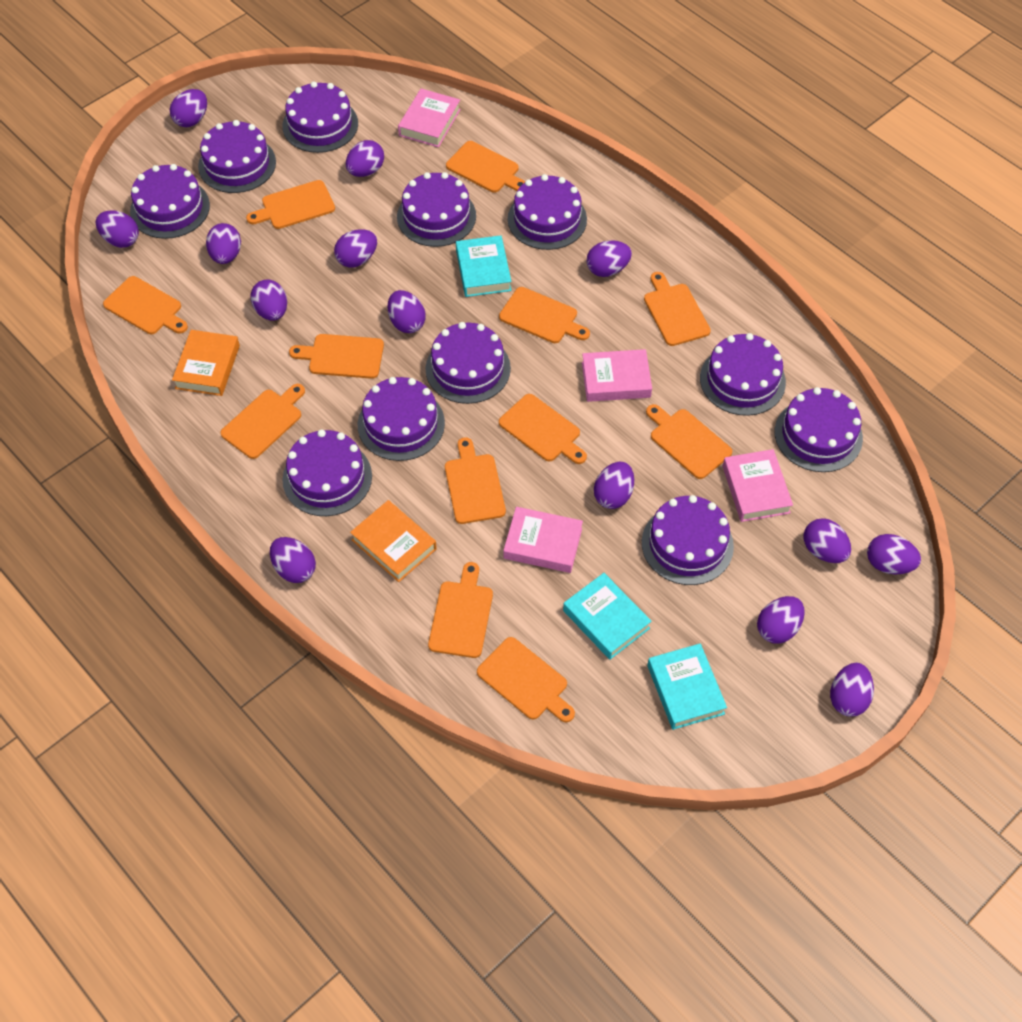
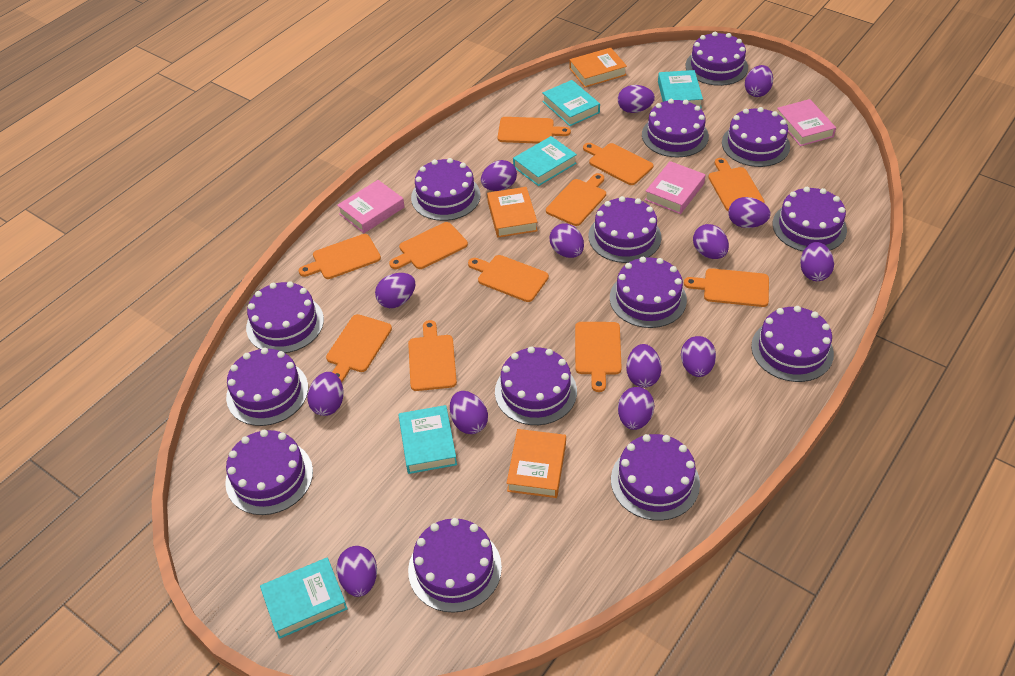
orange book: [172,330,240,396] [350,500,437,582] = 2 -> [487,187,538,238] [506,429,566,498] [569,48,627,87] = 3
orange cutting board: [103,276,188,334] [220,384,305,459] [246,180,335,229] [289,334,384,379] [428,562,493,658] [445,437,506,524] [446,141,525,193] [477,637,575,722] [499,287,590,343] [499,394,587,464] [644,272,711,346] [646,404,732,479] = 12 -> [299,234,381,279] [326,314,392,382] [389,222,468,269] [408,320,457,391] [468,255,549,302] [498,117,571,144] [546,173,606,226] [575,322,622,392] [583,143,653,185] [684,268,769,307] [708,158,765,212] = 11
pink book: [398,89,461,147] [503,507,583,573] [582,349,652,402] [723,449,793,522] = 4 -> [337,180,404,233] [645,161,705,214] [777,99,836,146] = 3
purple cake: [130,164,210,239] [198,120,276,193] [282,81,358,153] [282,429,372,516] [358,377,445,461] [397,172,476,247] [425,322,511,404] [508,174,587,250] [642,495,734,585] [700,333,786,416] [775,387,863,472] = 11 -> [225,430,313,515] [226,348,308,426] [246,281,324,353] [408,518,502,613] [411,158,481,221] [495,346,577,425] [588,196,661,263] [610,257,687,328] [611,434,700,521] [642,99,709,157] [686,32,748,86] [722,107,790,167] [751,306,834,382] [773,187,847,251] = 14
turquoise book: [456,235,512,297] [563,573,651,659] [647,643,727,730] = 3 -> [260,557,348,639] [398,405,457,474] [513,136,577,186] [542,80,600,126] [658,70,703,108] = 5

